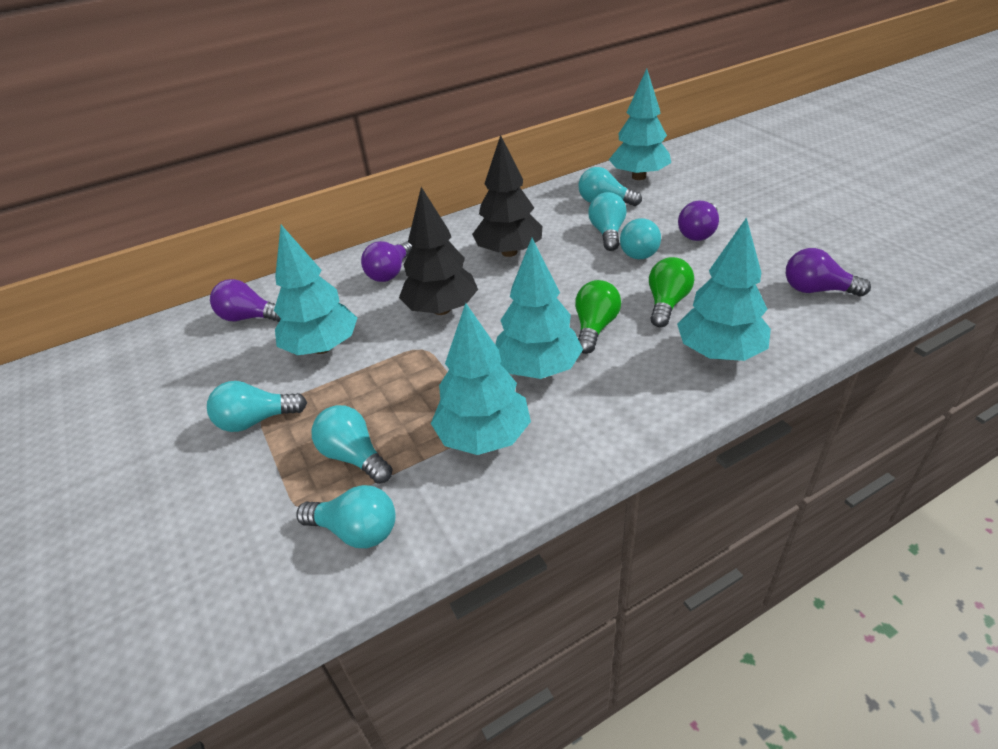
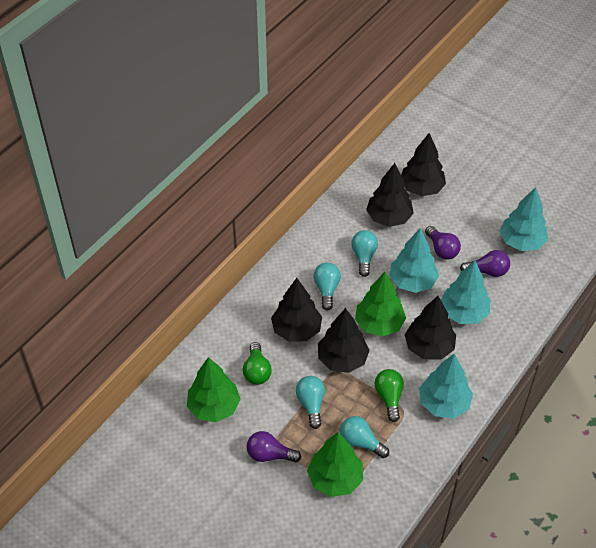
black tree: [399,187,478,315] [472,135,542,257] = 2 -> [271,278,322,342] [318,308,370,373] [366,163,414,227] [401,133,446,196] [405,296,456,359] = 5
green tree: none = 0 -> [187,357,241,422] [307,432,363,497] [355,272,406,337] = 3
purple light bulb: [210,279,281,322] [361,241,412,282] [678,200,719,241] [786,248,871,296] = 4 -> [247,431,301,462] [425,226,461,260] [460,250,510,277] = 3
turquoise light bulb: [207,381,307,432] [296,485,396,548] [311,405,393,484] [579,167,642,206] [588,192,627,251] [620,218,661,259] = 6 -> [296,376,325,429] [314,263,341,310] [340,416,389,458] [351,230,378,277] = 4
turquoise tree: [274,225,357,355] [431,303,531,455] [495,238,583,379] [609,69,671,180] [677,217,771,361] = 5 -> [390,228,439,293] [419,353,473,419] [441,260,490,324] [500,187,548,251] = 4

